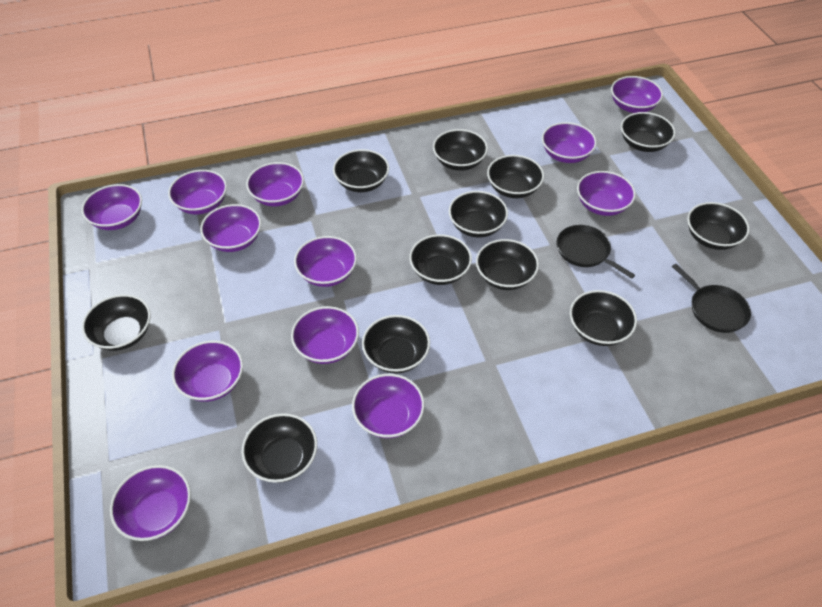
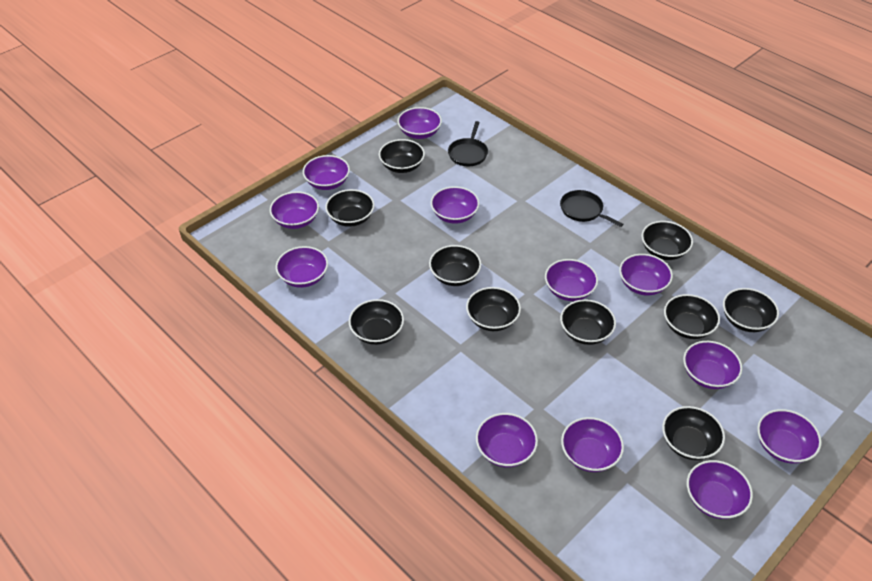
black bowl: [82,294,151,351] [242,413,317,483] [333,149,389,192] [362,315,430,373] [409,234,472,285] [433,129,488,171] [449,191,508,237] [476,239,539,290] [487,155,544,198] [570,290,637,346] [621,112,676,152] [687,202,750,250] = 12 -> [325,189,374,227] [349,299,404,345] [379,139,425,173] [429,245,481,286] [466,287,521,331] [560,299,616,345] [641,221,693,260] [662,406,725,460] [664,294,720,339] [723,288,779,332] = 10

